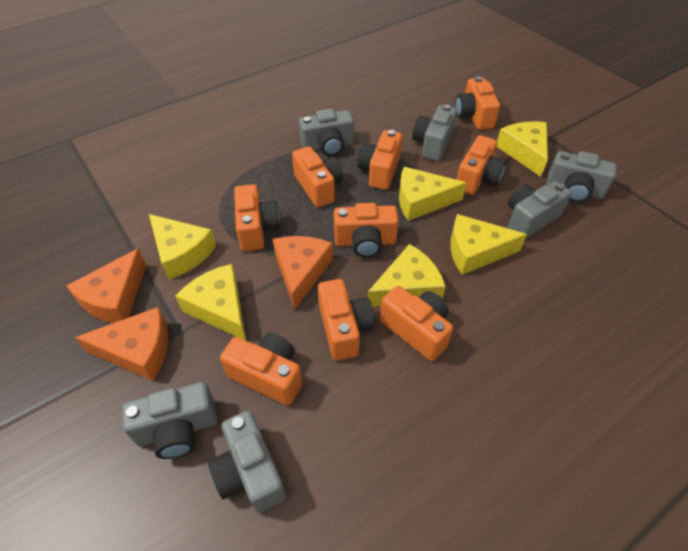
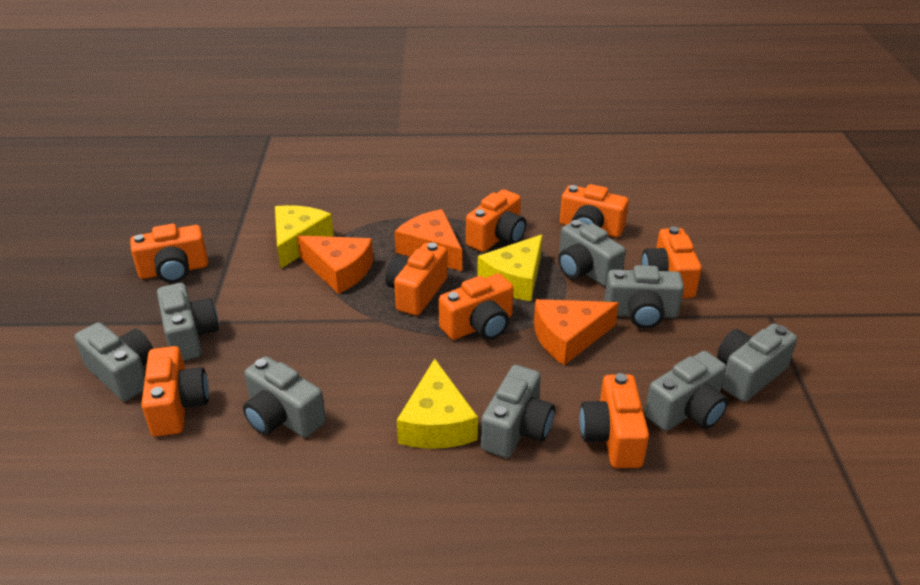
grey camera: [122,382,218,459] [208,410,286,513] [299,109,354,156] [412,104,457,161] [508,181,572,239] [546,151,617,203] = 6 -> [74,322,153,401] [157,283,219,361] [243,356,326,438] [481,365,555,458] [558,220,626,287] [604,265,684,328] [645,351,728,431] [717,323,797,402] = 8
orange camera: [220,333,302,406] [234,184,280,251] [292,146,343,207] [318,279,375,361] [334,203,399,258] [358,130,402,190] [380,286,453,361] [455,76,500,130] [456,135,506,195] = 9 -> [130,224,208,283] [141,346,209,437] [385,242,447,316] [439,273,514,340] [466,189,526,252] [560,184,629,237] [579,373,649,468] [641,226,702,298] = 8
yellow cheese: [149,214,216,280] [175,264,246,340] [368,244,446,307] [399,167,467,221] [450,214,527,275] [497,121,548,177] = 6 -> [275,205,334,268] [397,358,478,449] [477,234,543,301] = 3

